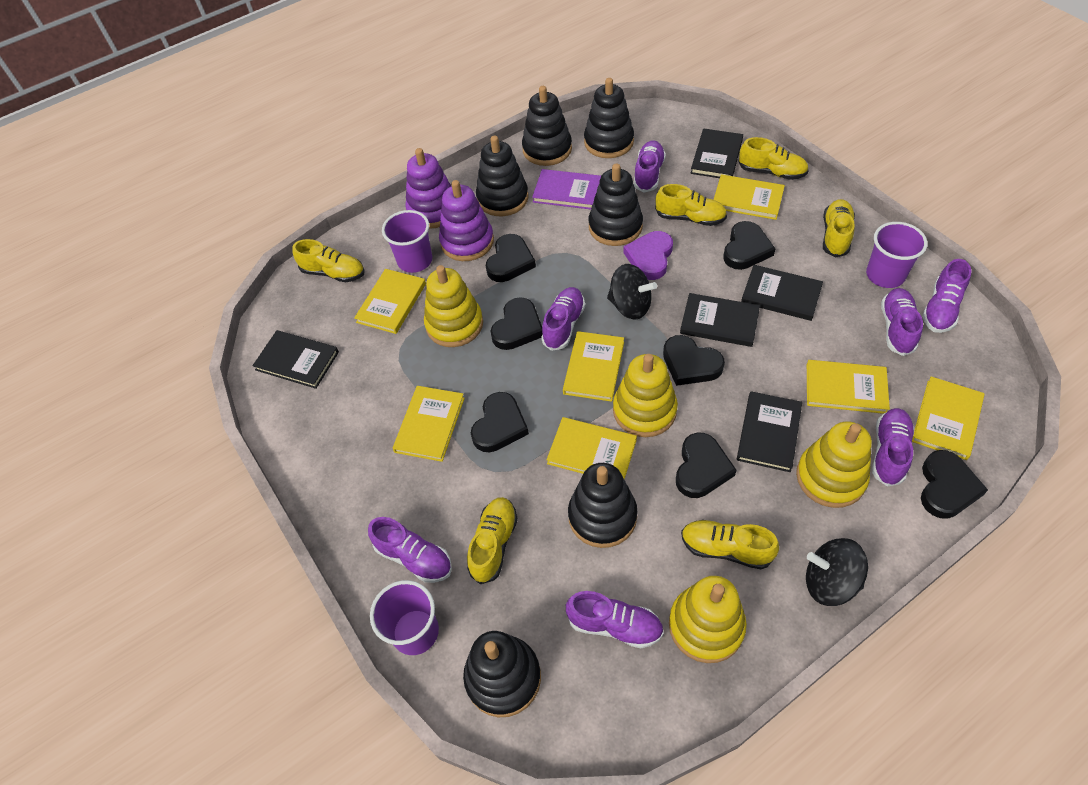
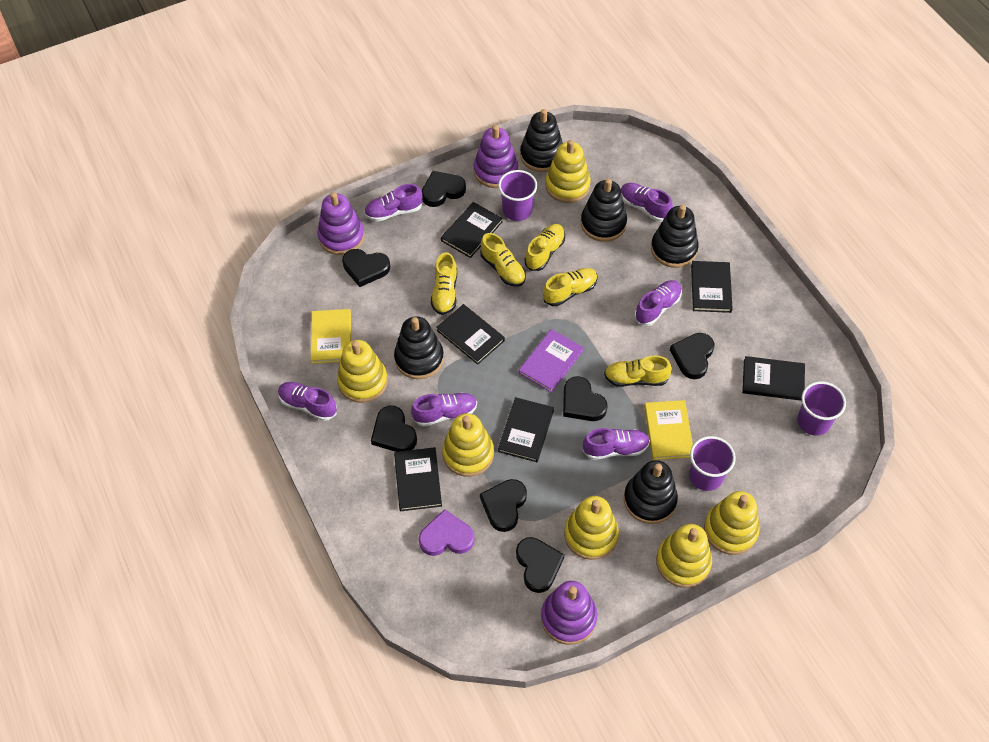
black book: [252,330,339,389] [680,293,760,347] [691,128,743,178] [737,391,802,472] [741,265,823,321] = 5 -> [394,447,442,511] [436,304,505,365] [441,202,503,258] [498,397,554,462] [691,261,733,313] [742,356,805,401] = 6
black spinning top: [607,264,657,320] [806,538,868,606] = 2 -> none = 0
black stacking toy: [463,631,541,717] [476,136,529,216] [522,86,572,166] [568,463,638,548] [584,78,634,158] [588,163,643,246] = 6 -> [394,316,444,379] [520,109,563,172] [581,178,627,242] [624,460,678,524] [651,205,699,268] = 5
purple shoe: [368,517,452,583] [541,287,585,351] [566,591,664,649] [634,140,666,192] [872,408,915,487] [881,288,923,356] [922,259,971,333] = 7 -> [278,382,337,421] [364,184,423,222] [411,393,477,427] [583,428,650,460] [621,183,673,222] [634,280,682,326] = 6
purple stacking toy: [405,148,451,229] [439,180,494,261] = 2 -> [317,192,365,255] [474,125,518,188] [541,581,597,645] = 3
yellow book: [354,269,426,334] [393,386,465,462] [547,417,637,479] [563,331,624,402] [713,174,785,220] [807,360,890,414] [912,376,985,460] = 7 -> [311,309,351,364] [644,400,693,460] = 2
yellow shoe: [292,239,365,282] [467,497,518,584] [655,184,727,226] [681,520,779,569] [738,137,809,180] [823,199,855,257] = 6 -> [431,252,457,315] [480,233,526,287] [525,224,565,271] [543,268,598,306] [604,356,672,387] = 5
yellow stacking toy: [424,265,483,347] [613,354,678,437] [669,576,747,663] [796,421,872,508] = 4 -> [337,340,388,403] [442,413,494,477] [545,140,591,203] [564,496,619,560] [656,524,712,588] [704,491,760,555] = 6

